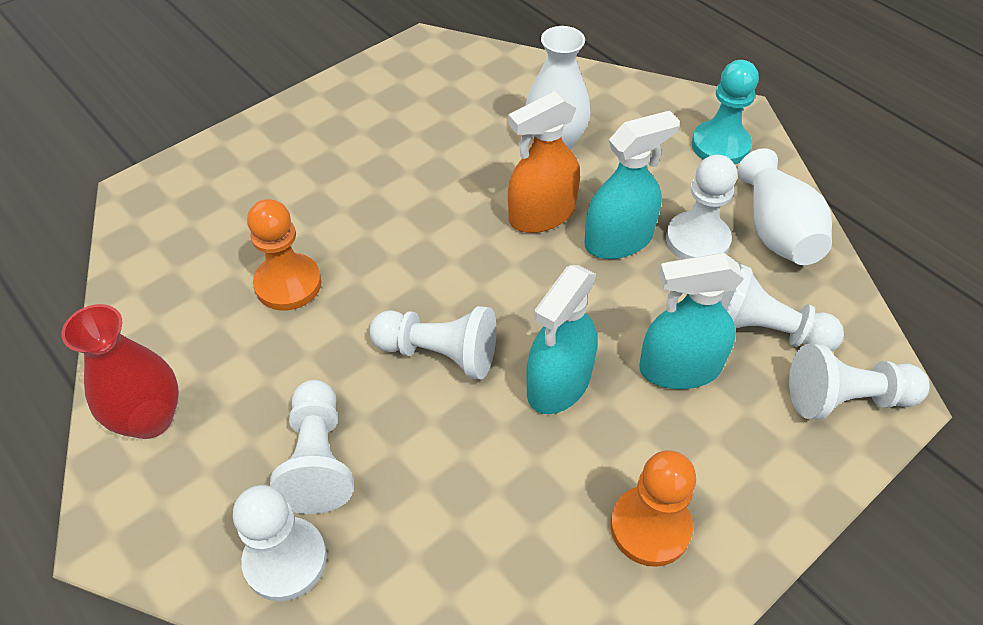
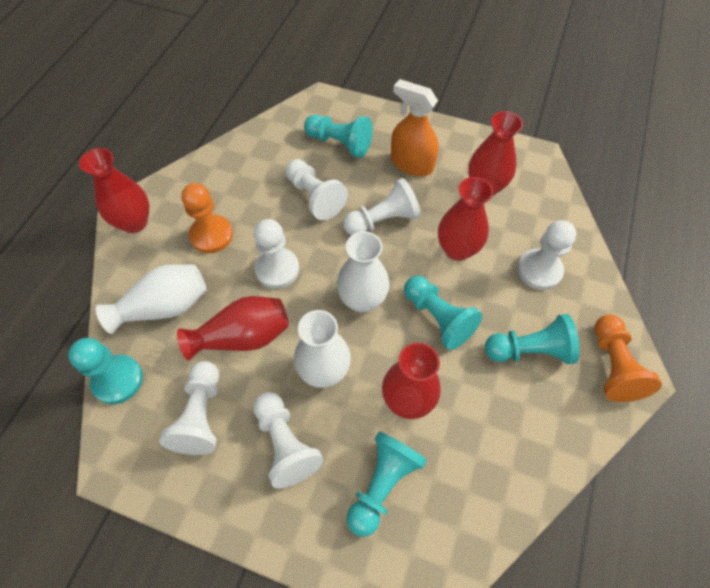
red vase: [62,304,179,439] = 1 -> [79,148,149,233] [177,296,289,360] [382,342,441,419] [438,177,493,261] [468,111,523,196] = 5
turquoise pawn: [692,60,759,164] = 1 -> [68,338,143,404] [304,115,373,158] [347,431,427,537] [404,276,482,350] [485,314,580,364] = 5
turquoise spray bottle: [527,265,597,414] [584,110,680,259] [639,253,744,389] = 3 -> none = 0
white vase: [525,26,591,150] [737,148,832,265] = 2 -> [96,264,206,334] [294,310,351,388] [337,231,389,313] = 3

